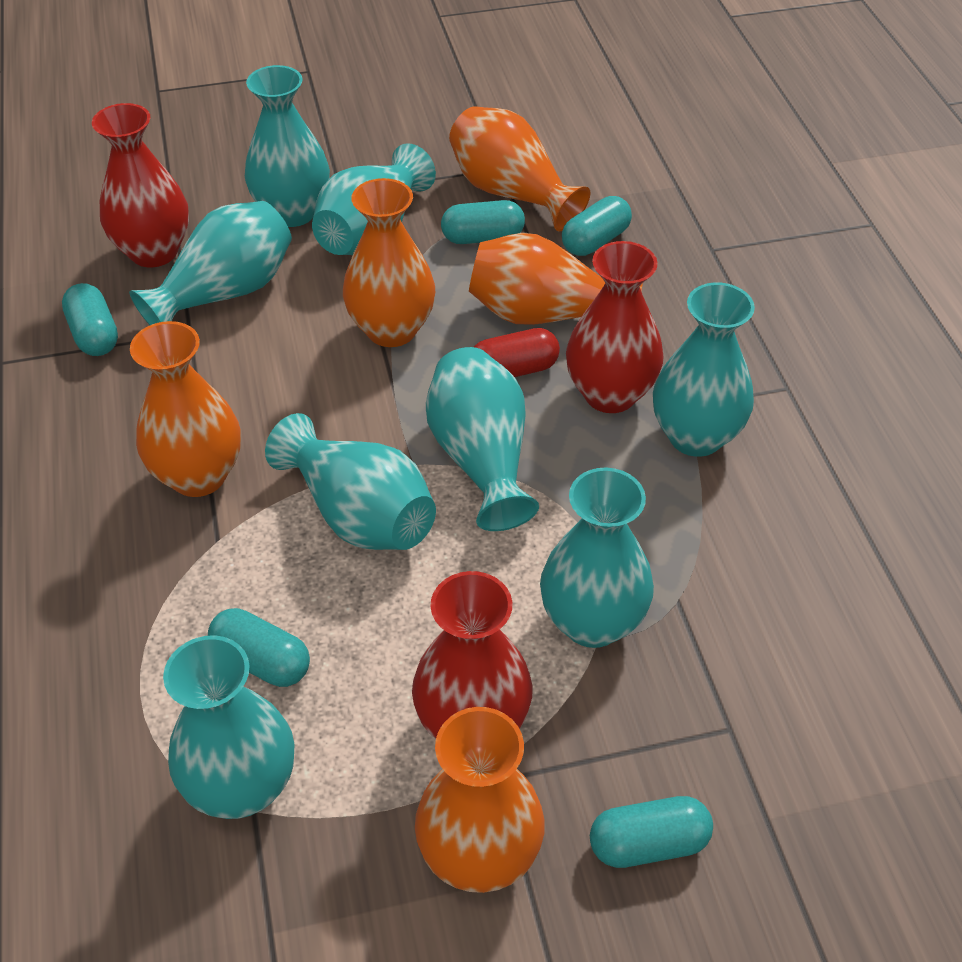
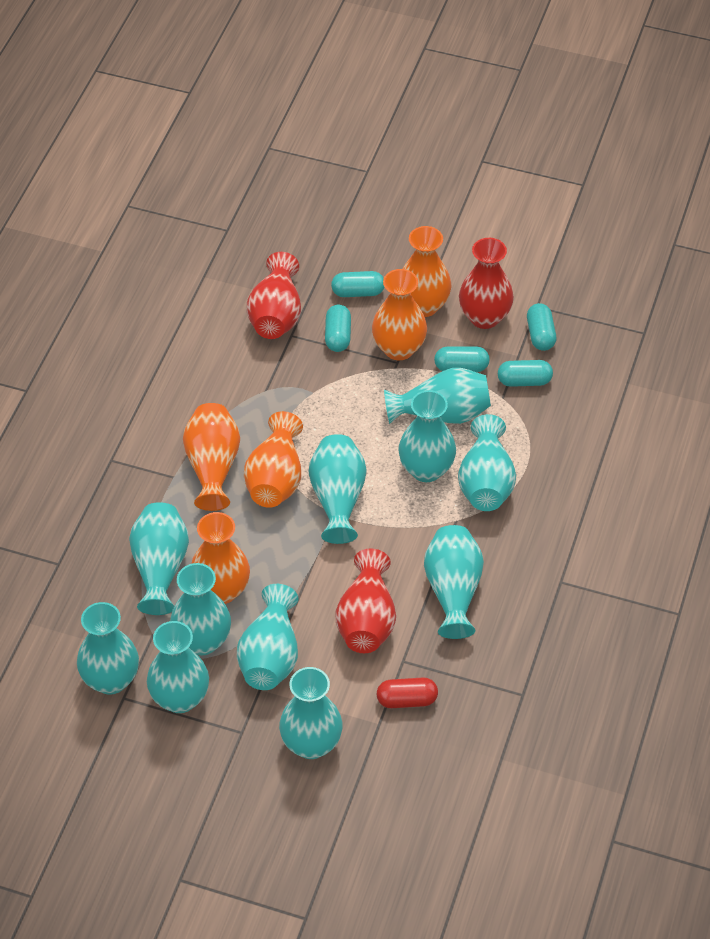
turquoise vase: [129,201,292,325] [163,635,295,819] [245,65,330,227] [265,413,436,550] [312,143,436,255] [426,347,539,531] [540,468,654,648] [653,283,755,457] = 8 -> [77,602,139,695] [129,502,189,615] [147,621,209,713] [170,563,231,656] [237,584,298,690] [279,667,343,759] [309,434,367,544] [384,368,491,424] [398,390,456,482] [424,525,484,639] [458,414,516,511] = 11

